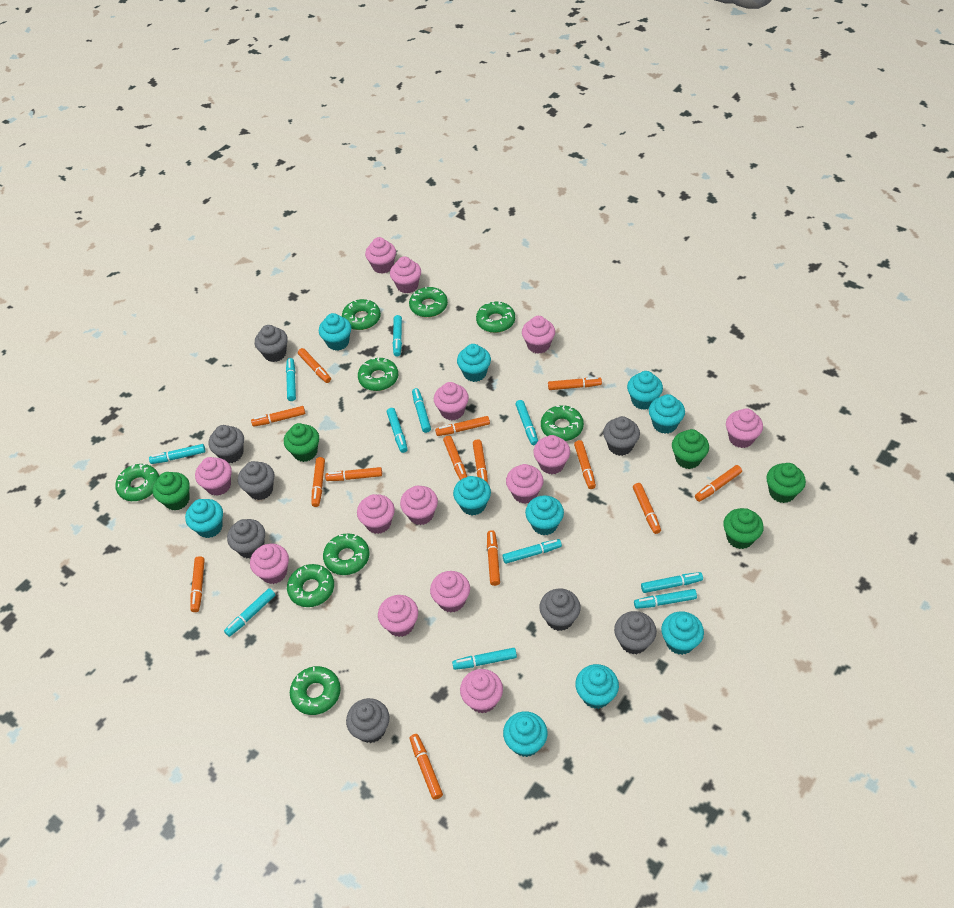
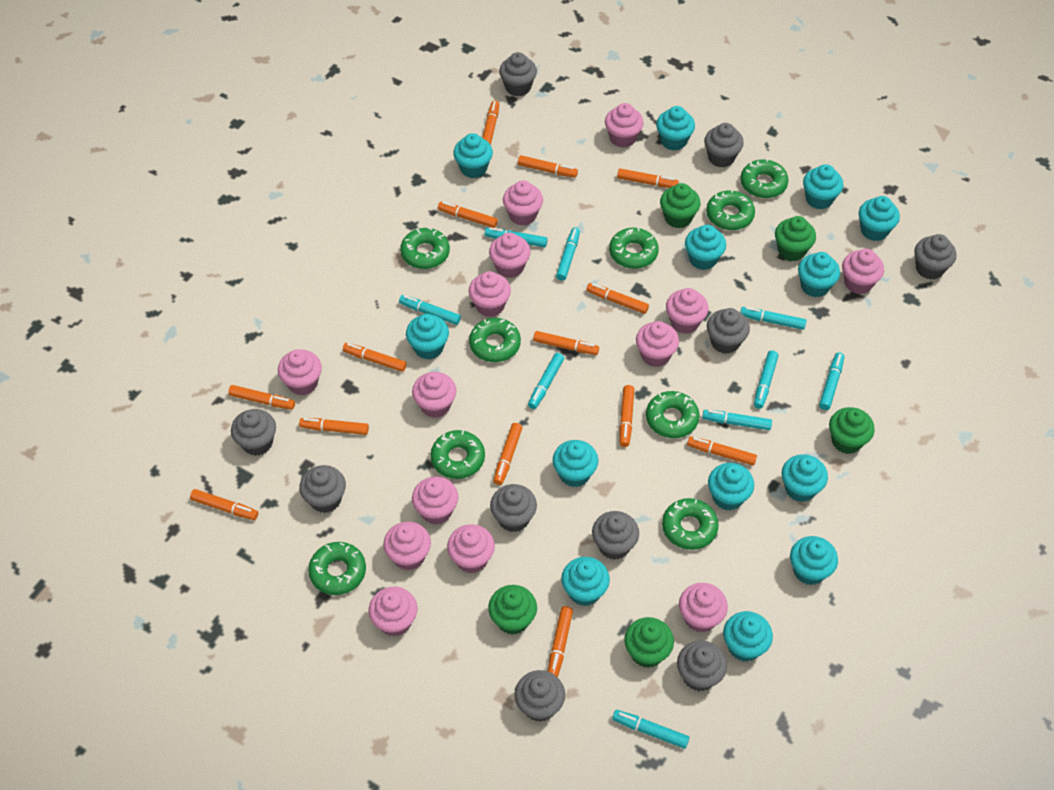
grey cupcake: [209,425,244,463] [227,519,265,559] [238,461,274,500] [255,325,288,362] [346,698,390,743] [539,588,581,631] [603,416,640,456] [614,611,657,654] = 8 -> [231,409,276,456] [299,465,346,513] [490,484,537,532] [499,52,537,96] [514,670,565,722] [592,511,639,560] [677,640,727,691] [704,123,744,168] [707,308,750,354] [914,234,957,280] = 10
turquoise cupcake: [185,499,223,538] [319,313,351,351] [453,476,491,516] [457,344,491,382] [503,711,547,757] [525,495,564,535] [575,664,619,709] [627,371,663,410] [649,394,685,434] [661,611,704,655] = 10 -> [406,314,449,360] [453,133,493,178] [553,440,598,487] [561,557,610,606] [656,106,695,150] [685,225,726,270] [708,463,754,510] [723,611,773,662] [782,454,828,502] [790,536,838,585] [798,252,840,297] [803,164,843,209] [859,196,900,241] = 13
turquoise marker: [149,444,206,464] [224,588,275,637] [286,358,296,401] [387,408,408,453] [393,315,402,357] [412,388,431,433] [452,648,517,670] [502,539,562,564] [515,400,538,445] [634,589,697,609] [641,572,703,593] = 11 -> [399,295,461,325] [485,227,547,247] [528,353,564,409] [556,228,580,281] [612,710,690,749] [702,410,772,430] [740,307,807,330] [754,351,778,409] [819,352,844,410] = 9

